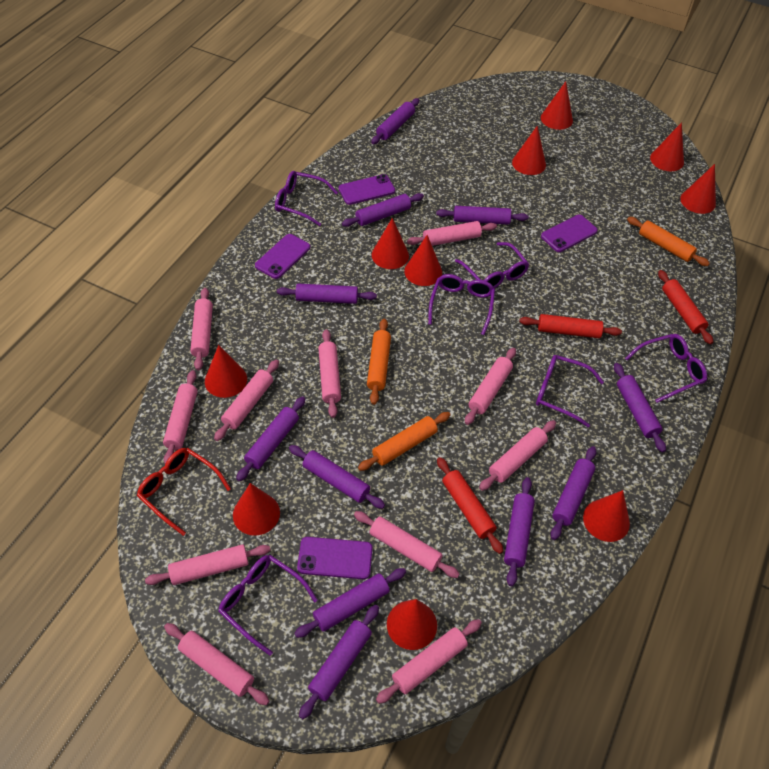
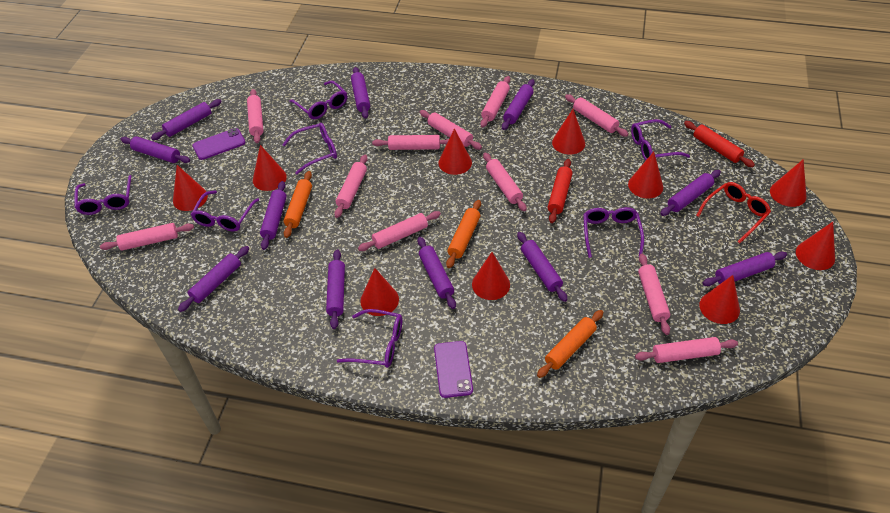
purple glasses: [218,555,318,655] [275,171,338,226] [428,274,495,335] [455,242,529,288] [536,355,604,428] [625,334,707,403] = 6 -> [74,175,132,215] [191,190,259,232] [282,123,337,175] [289,81,347,119] [337,309,402,368] [583,207,644,258] [631,119,690,160] = 7
purple phone: [255,234,310,279] [297,537,372,579] [339,174,395,205] [541,215,598,252] = 4 -> [193,128,246,160] [434,341,473,398] = 2
red rolling pin: [437,457,503,554] [519,314,622,338] [658,270,713,345] = 3 -> [548,159,573,223] [684,121,755,167] = 2

